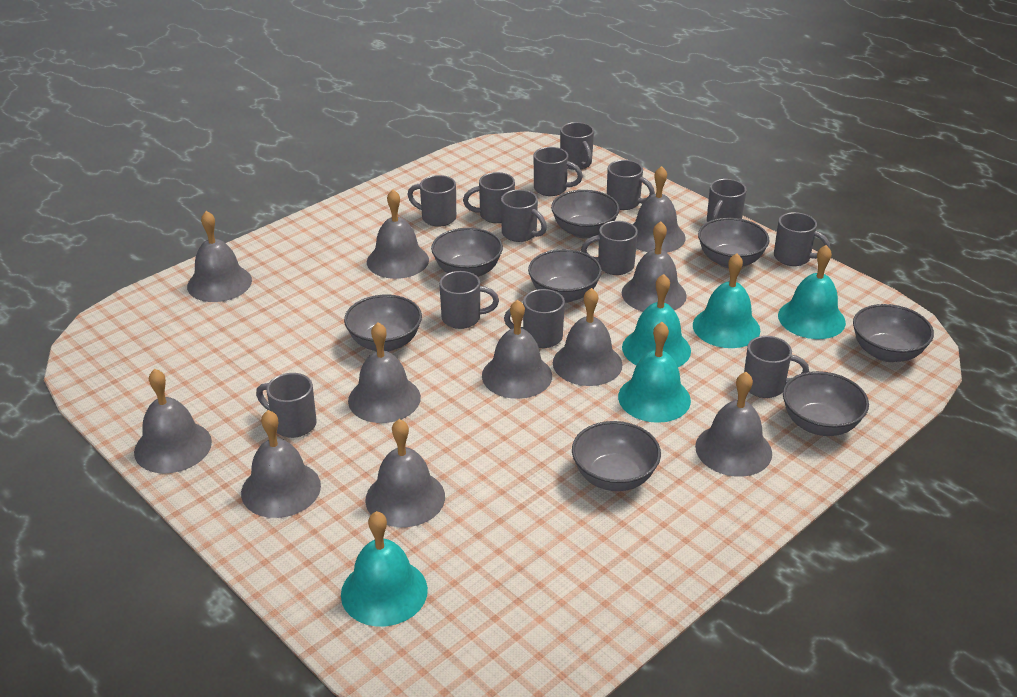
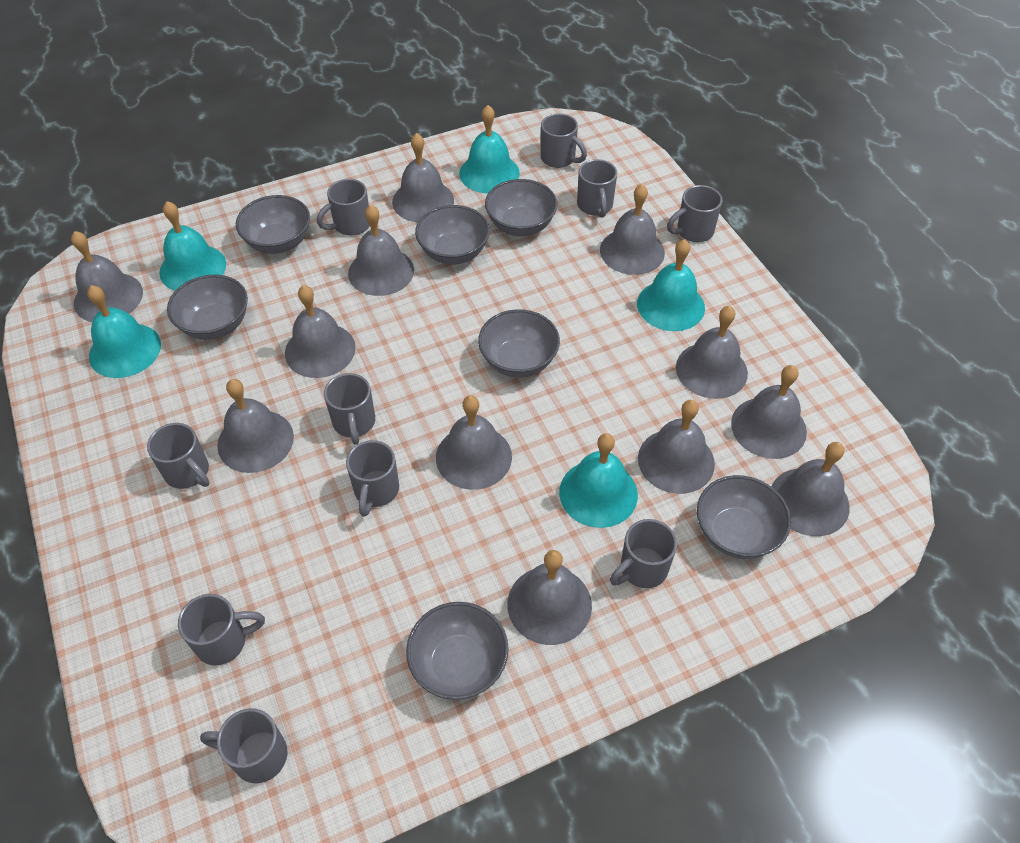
grey bell: [134,369,212,473] [187,211,252,302] [241,410,321,518] [348,322,421,423] [365,419,445,527] [367,190,429,279] [482,300,552,399] [553,288,623,386] [622,221,687,311] [632,166,686,252] [695,372,772,477] = 11 -> [71,231,143,322] [217,379,294,473] [285,285,356,378] [348,205,414,296] [392,133,454,222] [436,396,512,490] [507,550,592,645] [600,184,665,275] [638,400,715,494] [676,306,748,399] [731,365,807,459] [771,442,850,536] = 12
grey bowl: [344,295,422,352] [431,228,503,277] [528,249,602,303] [551,190,620,239] [572,421,661,491] [698,218,769,268] [783,371,869,436] [853,304,934,362] = 8 -> [167,275,248,340] [236,195,310,254] [406,602,508,700] [415,205,490,264] [478,309,560,378] [485,179,557,236] [697,475,791,559] = 7
grey mug: [256,373,316,438] [407,175,456,227] [439,271,499,329] [463,172,515,223] [501,190,547,242] [504,289,565,348] [534,147,583,196] [560,122,594,170] [581,221,638,275] [607,160,655,210] [707,179,747,222] [744,336,809,398] [774,212,830,266] = 13 -> [147,423,209,489] [178,594,265,666] [200,708,288,783] [317,179,370,236] [324,373,375,445] [346,440,399,517] [541,113,587,168] [577,159,617,218] [610,519,677,588] [667,185,722,242] = 10

